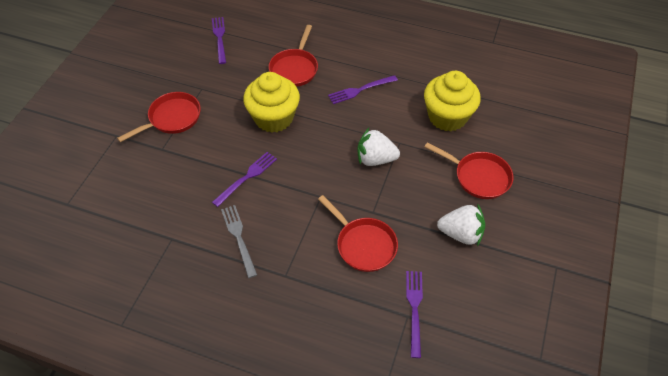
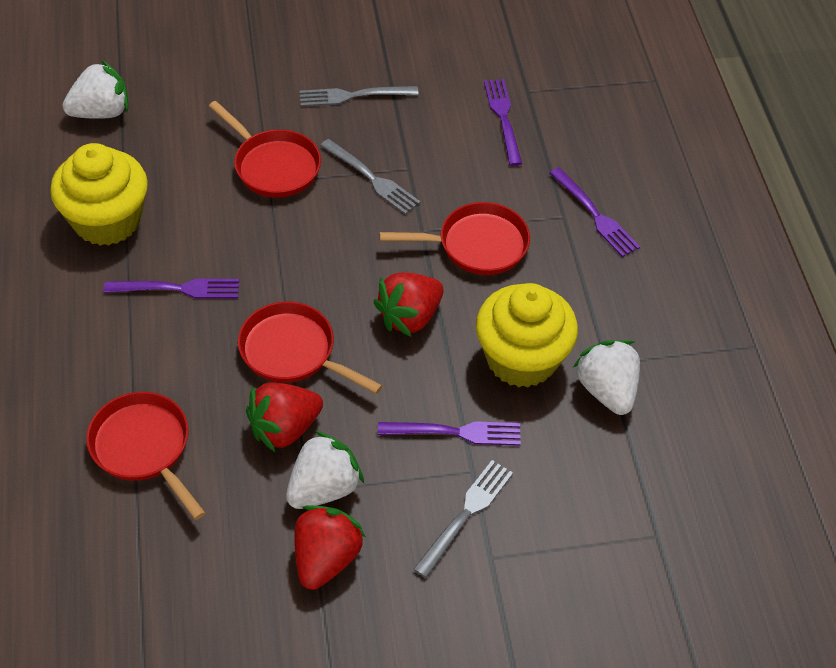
grey fork: [221,205,257,278] = 1 -> [300,86,419,107] [320,139,421,214] [413,460,513,578] = 3
red strawberry: none = 0 -> [246,382,323,452] [294,505,366,590] [374,272,444,337] = 3
white strawberry: [357,128,400,166] [437,205,485,246] = 2 -> [62,60,129,119] [286,431,364,509] [573,340,640,415] = 3

